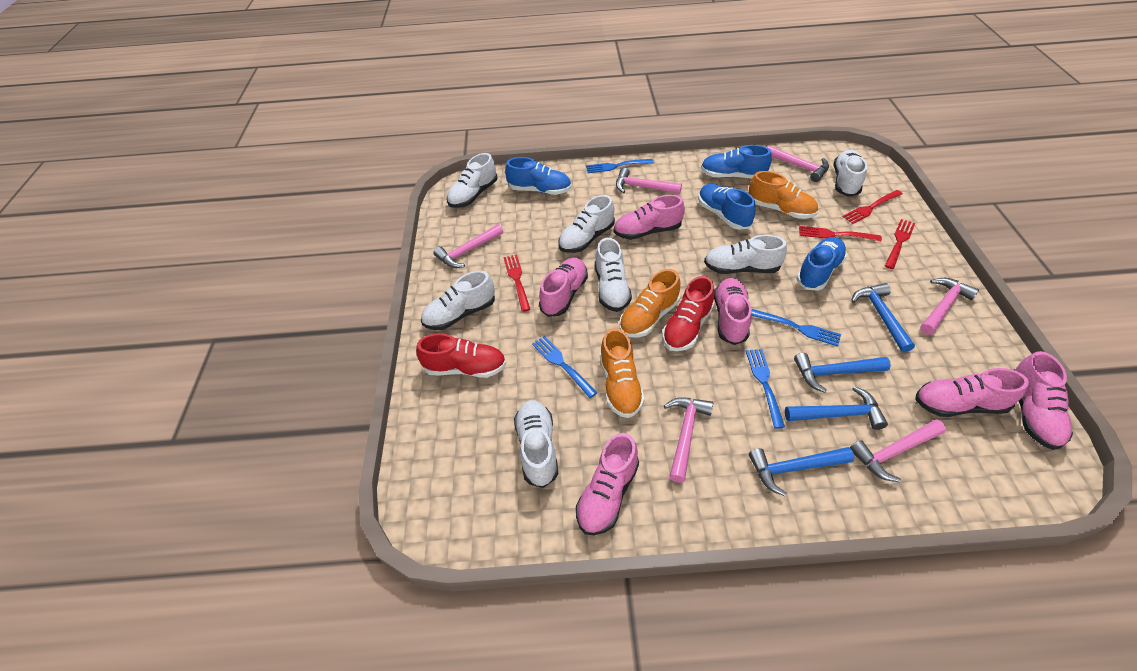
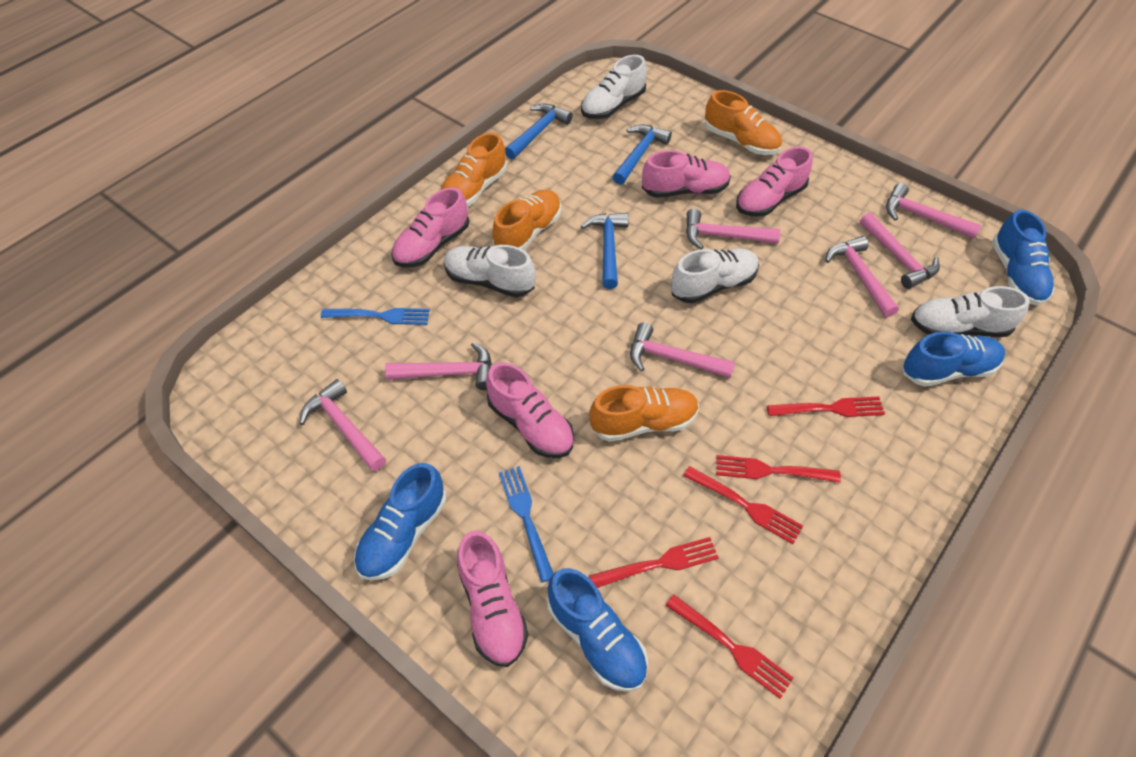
blue fork: [532,336,597,398] [586,159,654,173] [746,349,785,429] [752,309,841,347] = 4 -> [321,308,430,325] [499,466,553,583] = 2
blue hammer: [749,447,854,496] [785,386,888,430] [794,353,891,393] [851,283,915,352] = 4 -> [505,104,573,159] [581,213,629,289] [612,124,672,185] = 3
orange shoe: [600,328,645,418] [619,269,680,337] [749,171,818,219] = 3 -> [440,132,507,207] [492,189,561,250] [590,385,699,442] [705,90,782,155] = 4
pink hammer: [433,224,503,268] [616,168,682,194] [664,397,713,483] [767,145,829,182] [850,419,946,482] [920,278,979,335] = 6 -> [300,379,386,471] [385,342,492,390] [630,323,735,378] [686,209,781,249] [825,236,899,317] [860,212,940,289] [886,183,982,239] = 7
pink shoe: [539,258,588,317] [576,433,639,535] [614,195,685,240] [714,278,752,345] [915,368,1029,417] [1014,351,1073,450] = 6 -> [391,188,469,267] [457,530,529,667] [486,362,574,458] [642,150,731,198] [736,146,813,217] = 5
red fork: [503,254,531,312] [799,226,882,241] [843,190,903,224] [885,219,915,269] = 4 -> [589,537,719,588] [665,594,794,699] [683,466,803,544] [716,455,841,483] [767,397,885,417] = 5
red shoe: [416,333,506,378] [662,276,714,351] = 2 -> none = 0
white shoe: [421,271,495,330] [447,153,497,208] [514,400,558,488] [558,195,615,253] [595,238,632,312] [704,235,787,274] [833,150,867,197] = 7 -> [444,245,536,297] [581,55,647,119] [671,248,759,303] [911,286,1030,337] = 4

